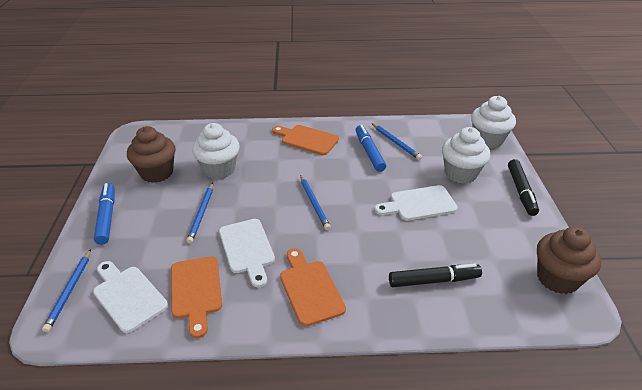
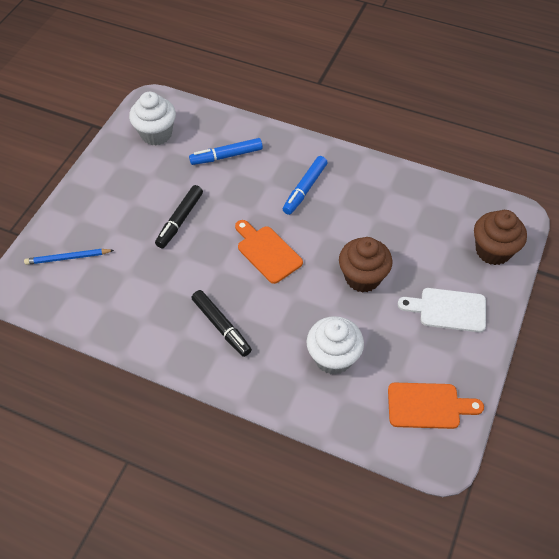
blue pencil: [42,249,91,332] [186,183,213,244] [300,175,331,230] [372,123,422,160] = 4 -> [24,249,114,265] = 1
orange cutting board: [171,256,222,338] [272,125,339,155] [280,248,346,327] = 3 -> [235,220,303,284] [388,383,484,429] = 2
white cupcake: [192,123,240,179] [442,127,490,184] [471,96,516,149] = 3 -> [129,92,176,145] [306,316,364,375] = 2
white cutting board: [93,261,168,333] [219,219,275,287] [374,185,458,221] = 3 -> [398,288,486,332] = 1

